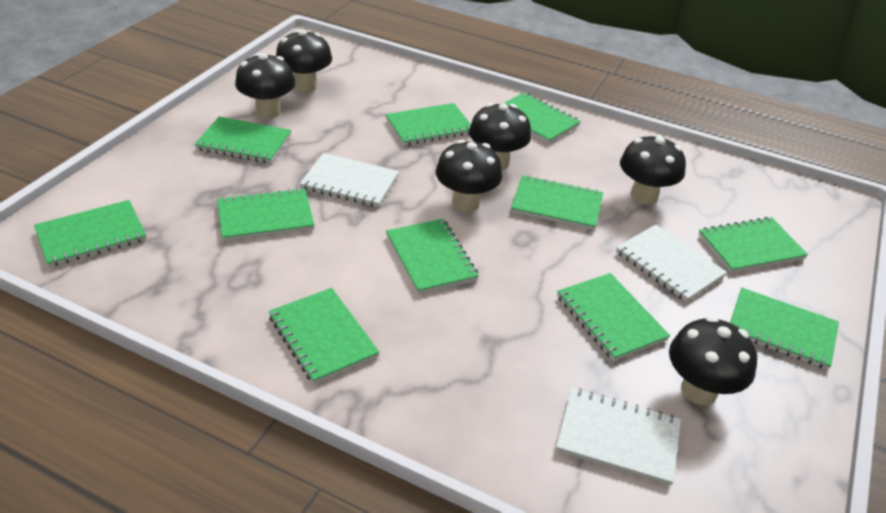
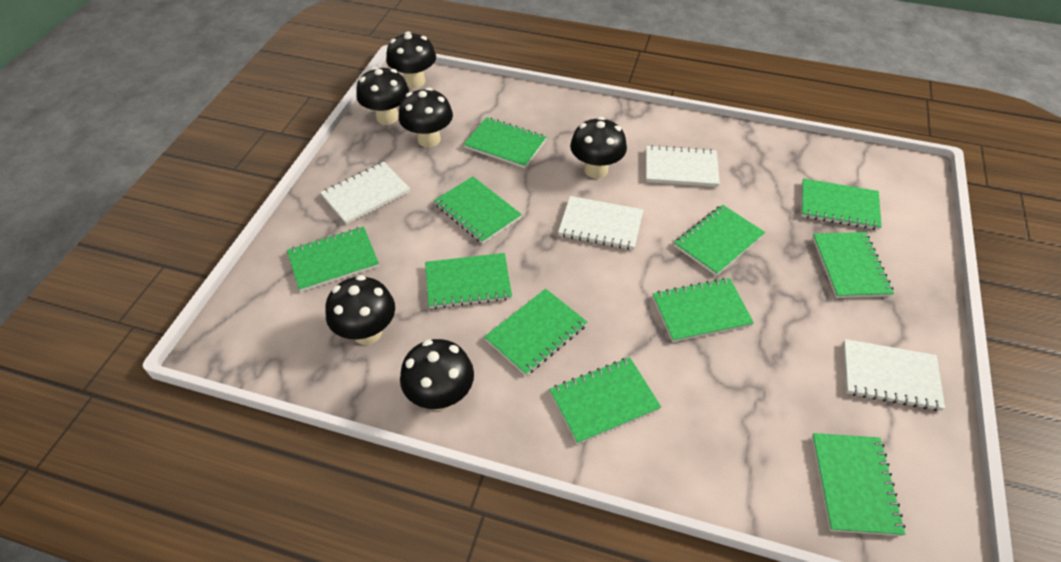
white notebook: [300,153,399,207] [556,388,681,486] [616,225,727,302] = 3 -> [320,162,410,224] [558,196,643,250] [646,145,720,187] [843,339,945,411] = 4

